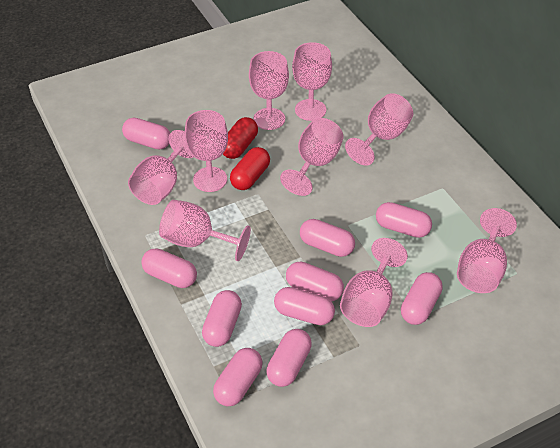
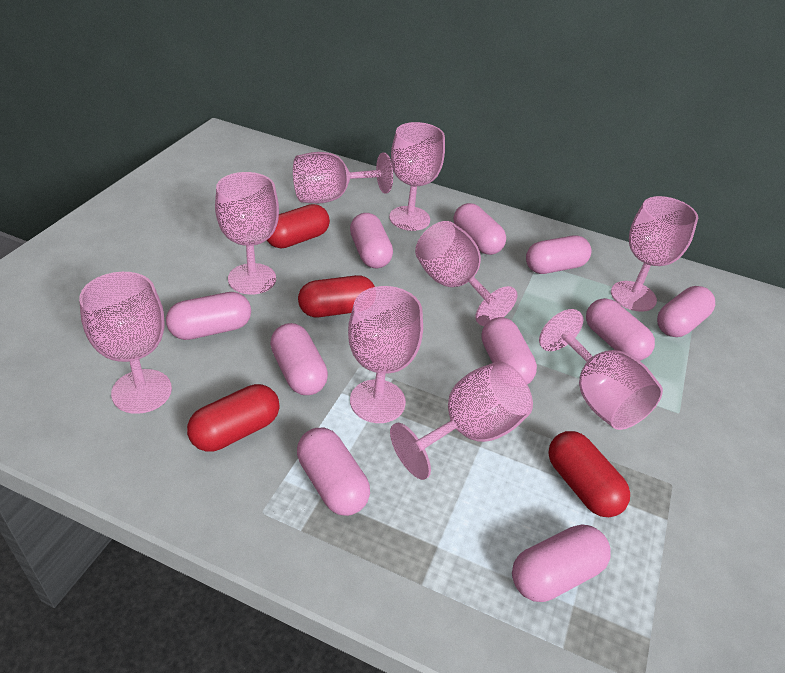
red capsule: [223,117,258,159] [230,147,270,190] = 2 -> [187,384,280,452] [267,204,330,249] [298,275,375,317] [548,431,630,517] = 4

